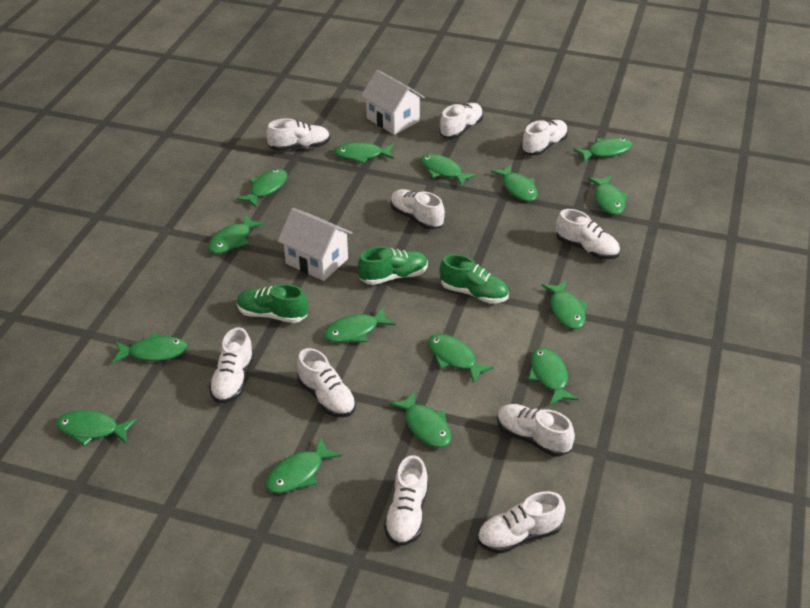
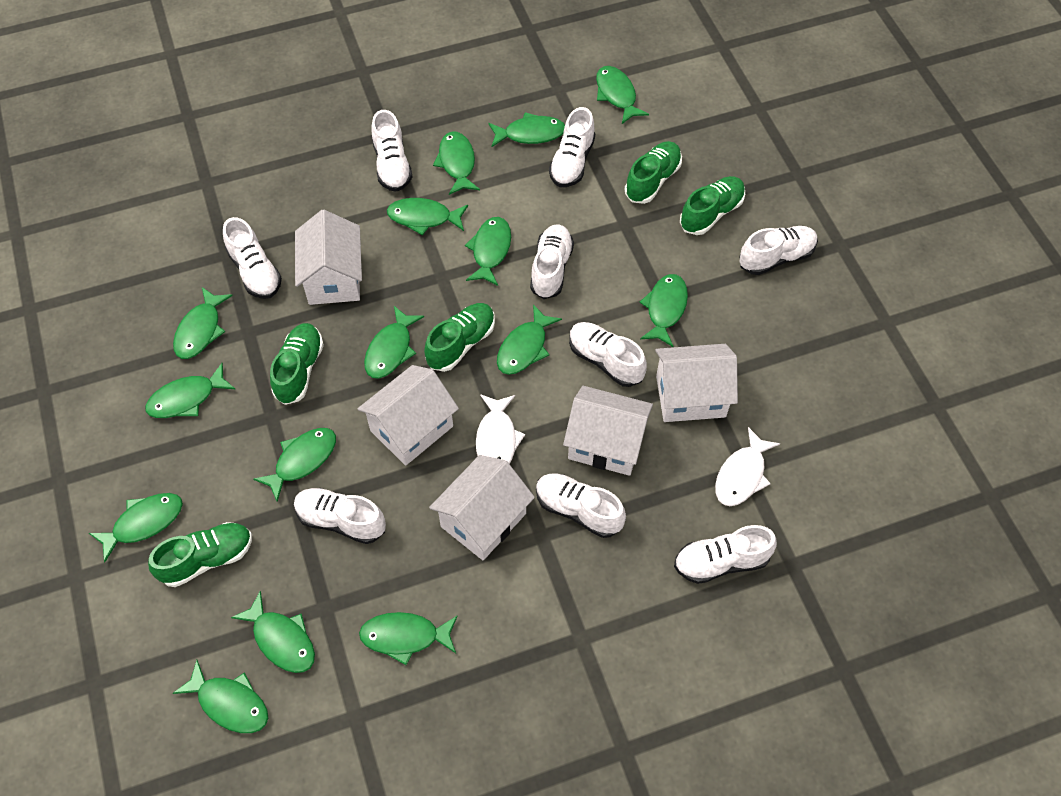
green shoe: [237,284,308,323] [358,247,428,285] [440,254,509,303] = 3 -> [148,522,252,587] [270,323,324,405] [424,303,495,372] [625,141,682,204] [680,176,745,235] = 5
white fish: none = 0 -> [476,394,525,464] [715,427,780,506] = 2
white house: [278,208,352,281] [361,70,425,135] = 2 -> [295,210,362,305] [357,365,459,466] [429,455,535,560] [563,386,653,476] [655,344,738,422] = 5
white shoe: [209,327,254,403] [266,118,330,151] [297,348,356,417] [384,455,429,546] [390,189,445,230] [439,103,483,139] [477,491,565,554] [497,404,575,457] [521,120,568,156] [556,209,620,259] = 10 -> [223,217,282,299] [294,488,386,544] [371,110,412,192] [530,224,574,299] [536,473,626,538] [549,107,595,187] [569,322,647,387] [674,525,777,584] [739,226,818,275] = 9

